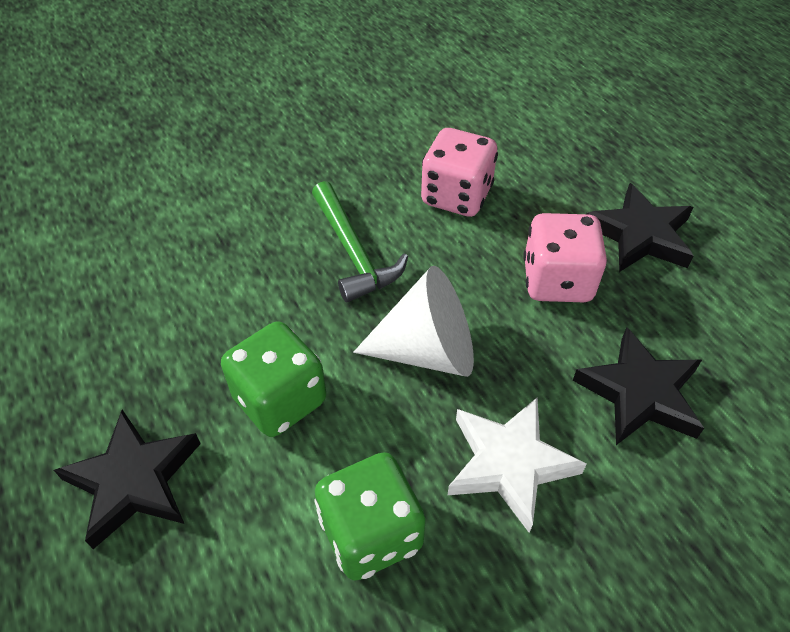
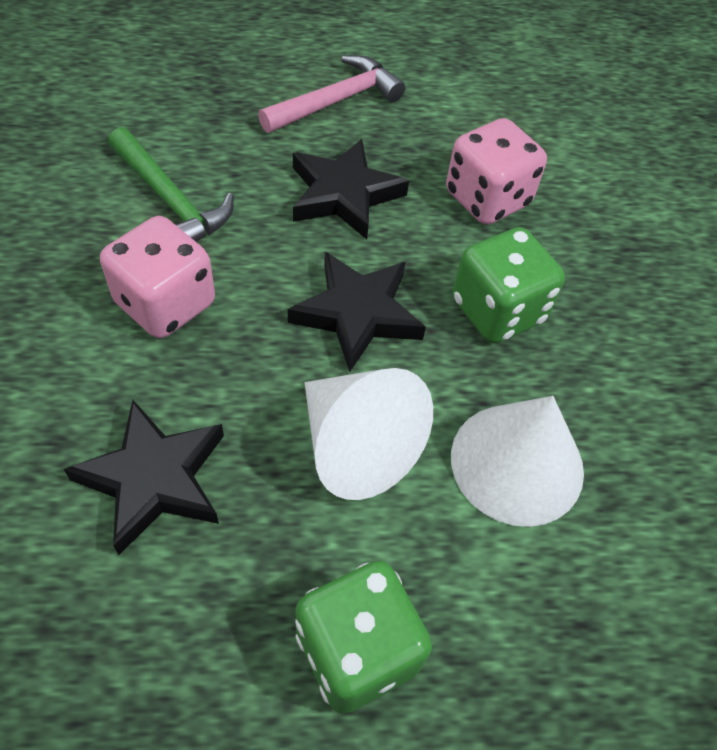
pink hammer: none = 0 -> [258,55,405,133] = 1
white cone: [353,266,474,377] = 1 -> [304,368,433,500] [451,396,584,527] = 2
white star: [448,397,587,533] = 1 -> none = 0

